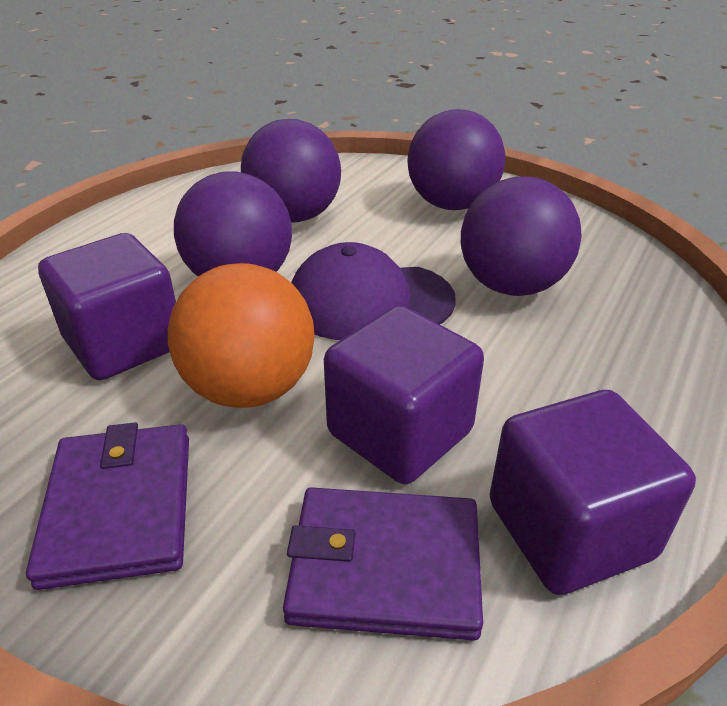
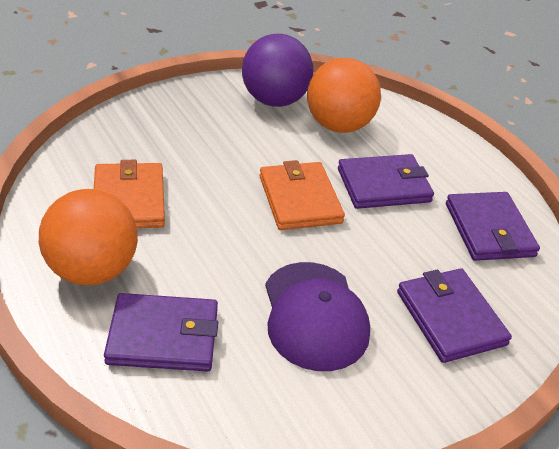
orange ball: [168,263,315,408] = 1 -> [39,189,138,285] [307,58,381,133] = 2
orange wallet: none = 0 -> [94,160,165,228] [260,160,345,230] = 2
purple ball: [174,171,292,276] [241,119,341,223] [407,109,505,210] [461,176,582,296] = 4 -> [242,34,313,107] = 1
purple cube: [38,233,176,380] [324,305,484,484] [490,390,696,595] = 3 -> none = 0
purple wallet: [26,423,189,590] [283,487,483,641] = 2 -> [104,293,218,371] [338,154,434,209] [397,268,512,363] [446,192,540,261] = 4

